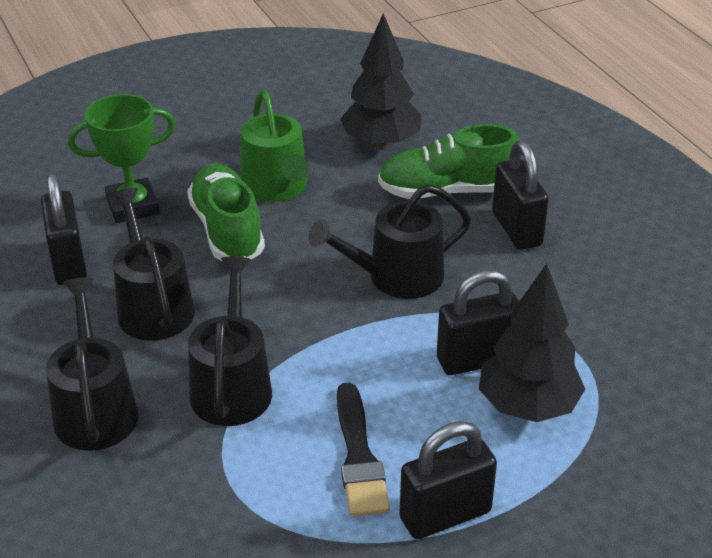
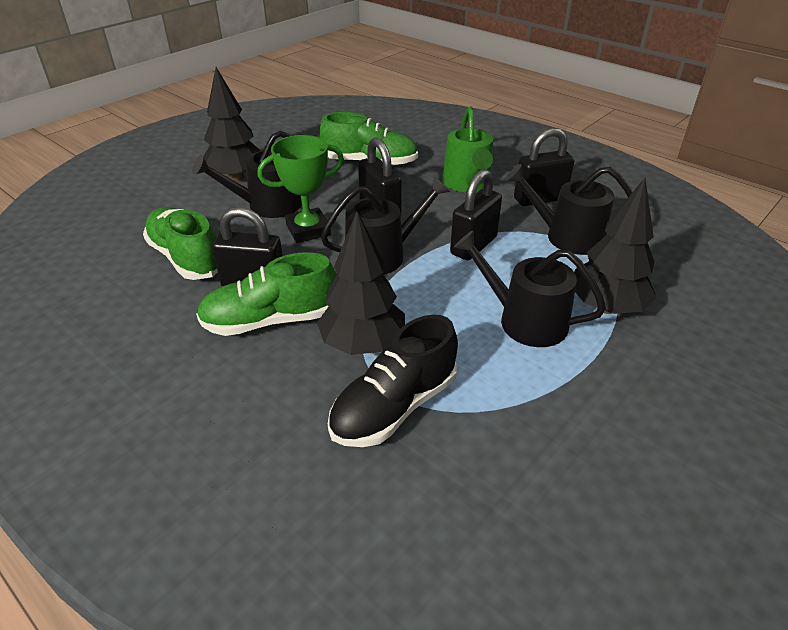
black brush: [337,383,390,517] = 1 -> none = 0
black shoe: none = 0 -> [328,315,458,447] = 1
black tree: [340,13,421,149] [479,264,585,422] = 2 -> [203,67,260,181] [317,211,405,355] [574,178,657,314] = 3
green shoe: [187,164,265,262] [378,124,519,199] = 2 -> [143,207,218,280] [196,252,337,336] [320,112,418,166] = 3

